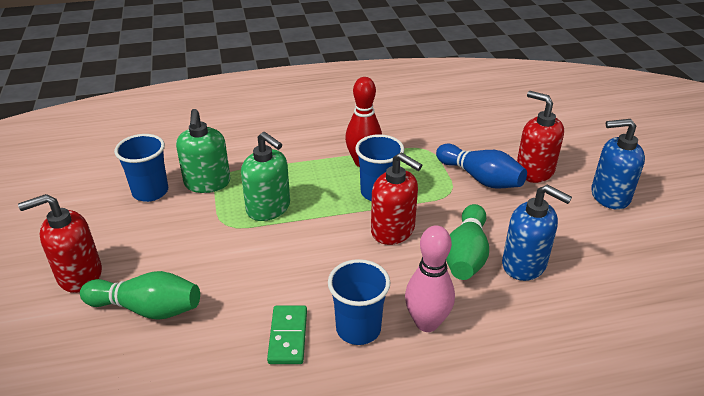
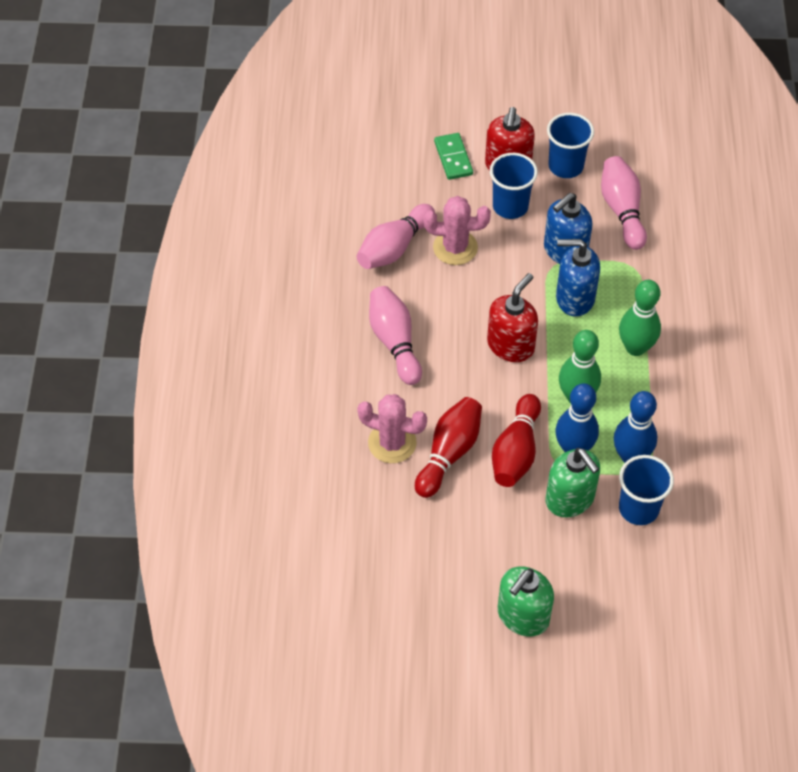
blue bowling pin: [436,144,527,189] = 1 -> [555,383,599,452] [614,391,657,463] = 2
pink bowling pin: [405,225,455,332] = 1 -> [356,204,435,269] [369,286,422,385] [601,156,647,250] = 3
pink cactus: none = 0 -> [357,394,427,463] [423,196,491,265] = 2
red bowling pin: [345,77,382,167] = 1 -> [415,397,482,498] [492,394,541,487] = 2
red soap dispenser: [18,194,102,293] [371,152,422,245] [517,91,564,183] = 3 -> [485,107,535,171] [487,273,538,362] = 2

